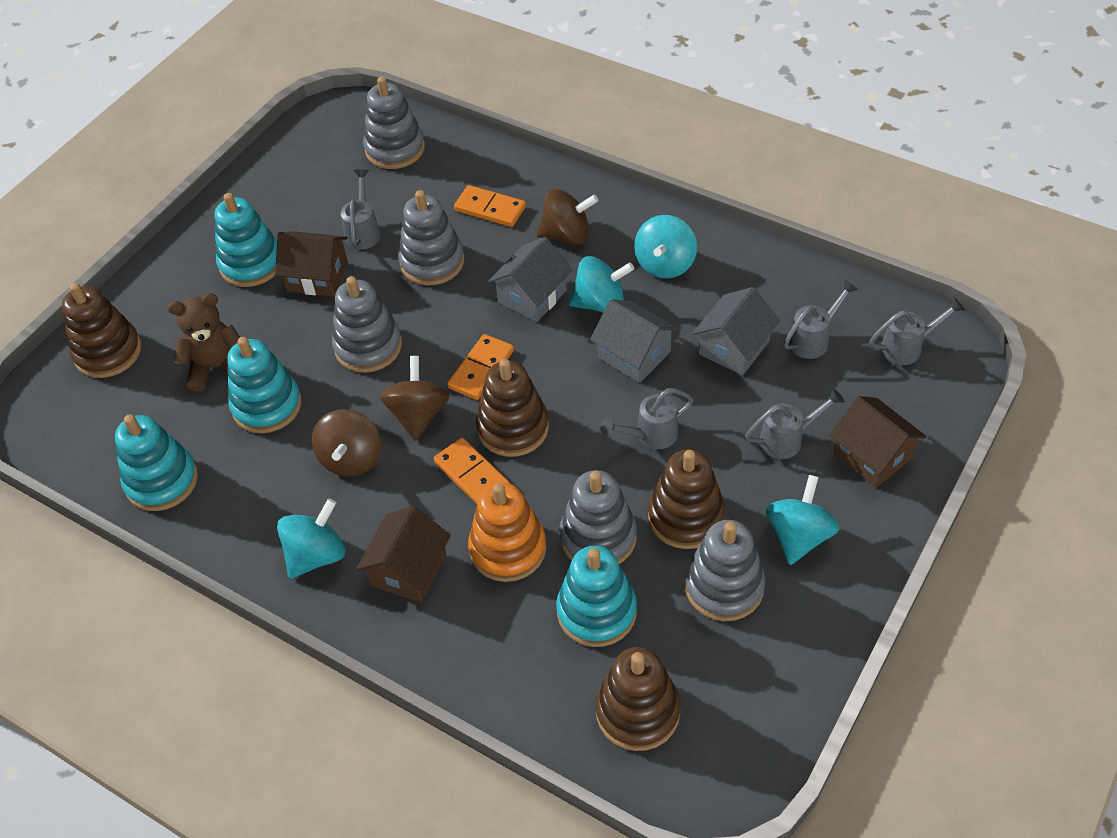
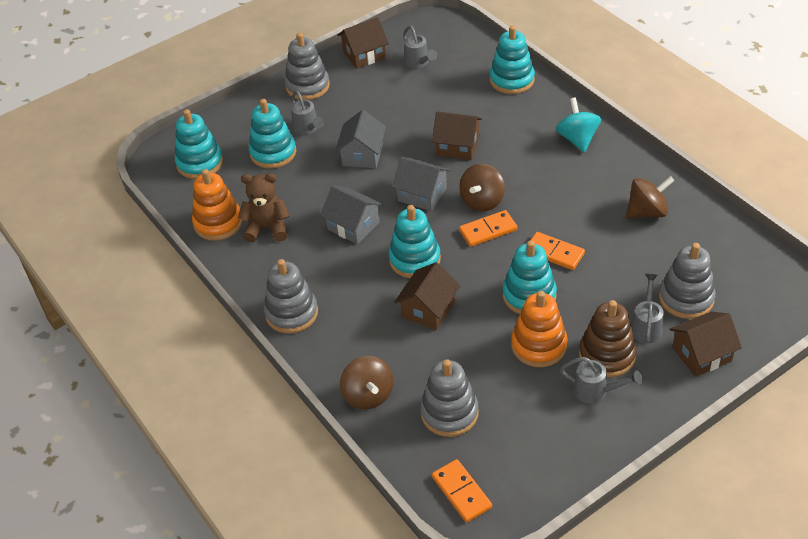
brown house: [275,231,348,297] [356,506,451,603] [830,396,927,488] = 3 -> [337,17,389,69] [394,262,460,330] [432,111,482,160] [670,312,742,377] = 4
brown stacking toy: [62,283,141,378] [476,359,549,457] [595,647,680,751] [648,450,725,549] = 4 -> [579,300,637,377] = 1
grey stacking toy: [332,276,402,373] [363,77,425,169] [398,190,464,285] [559,470,637,564] [684,520,765,621] = 5 -> [264,259,318,333] [285,33,330,100] [420,359,479,437] [659,243,716,319] = 4
grey watering can: [341,169,381,250] [600,388,694,449] [745,388,845,459] [784,280,858,359] [870,297,965,365] = 5 -> [291,91,324,135] [403,26,437,69] [560,357,642,404] [631,274,664,343] = 4
orange stacking toy: [468,482,546,582] = 1 -> [192,169,243,241] [511,291,568,367] = 2
turquoise spinning top: [277,498,345,579] [569,256,634,313] [634,215,697,279] [766,475,840,565] = 4 -> [556,97,601,153] = 1
turquoise stacking toy: [115,414,198,511] [215,193,277,287] [227,337,302,433] [556,545,637,647] = 4 -> [175,109,223,179] [249,99,297,169] [389,205,441,278] [490,25,535,94] [503,240,557,314] = 5

